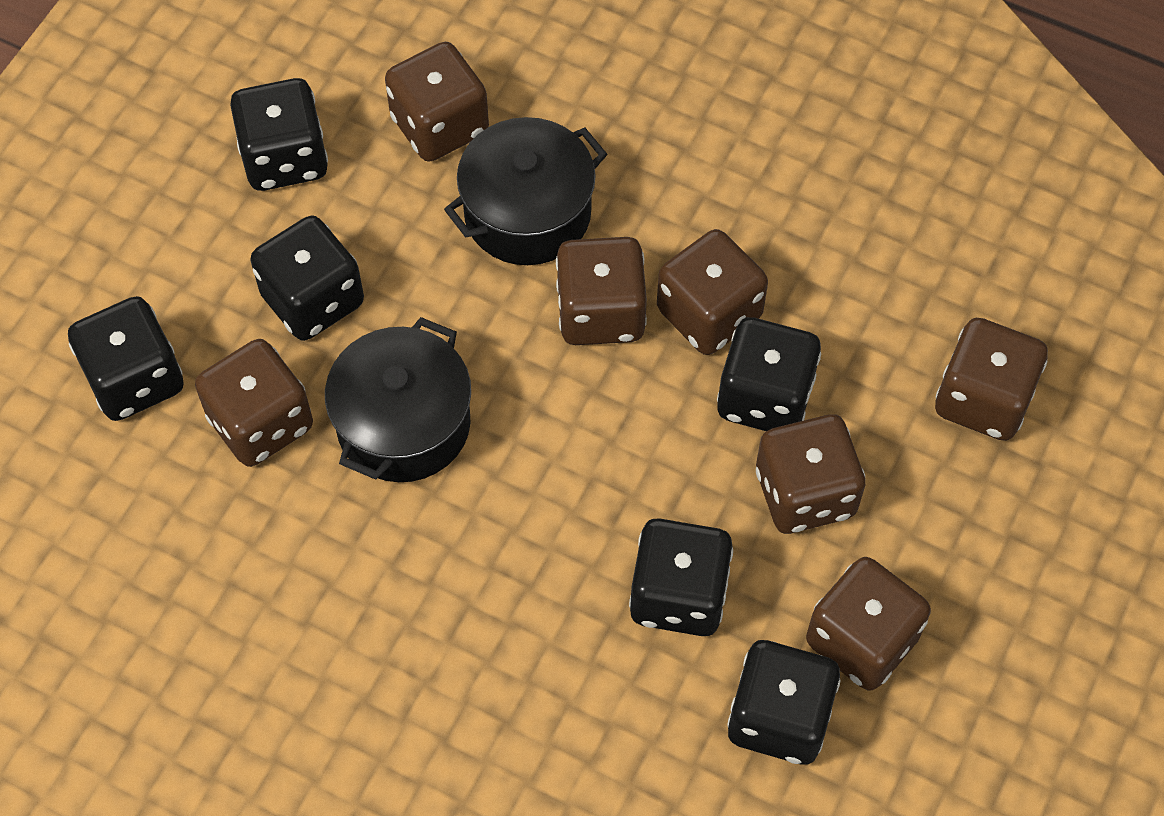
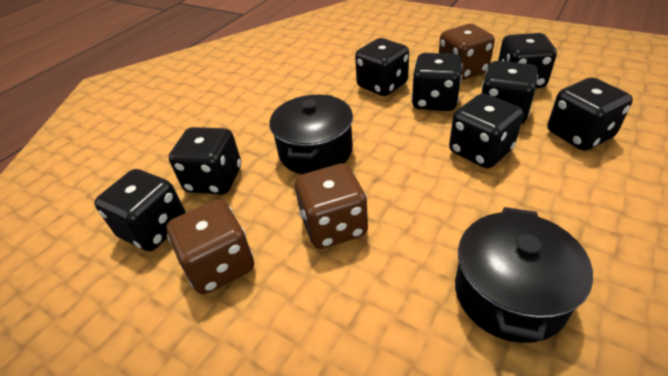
black dice: [68,296,184,421] [230,78,328,191] [250,216,364,341] [629,518,733,636] [717,317,821,431] [727,640,841,765] = 6 -> [94,169,186,251] [169,127,241,195] [355,38,409,96] [411,53,463,111] [449,94,523,168] [481,61,538,124] [498,33,557,88] [547,77,633,151] = 8
brown dice: [195,339,313,467] [385,42,489,162] [556,237,647,345] [657,229,768,355] [756,414,865,534] [806,557,931,691] [935,318,1048,441] = 7 -> [167,199,254,295] [295,163,368,249] [439,24,495,80] = 3

